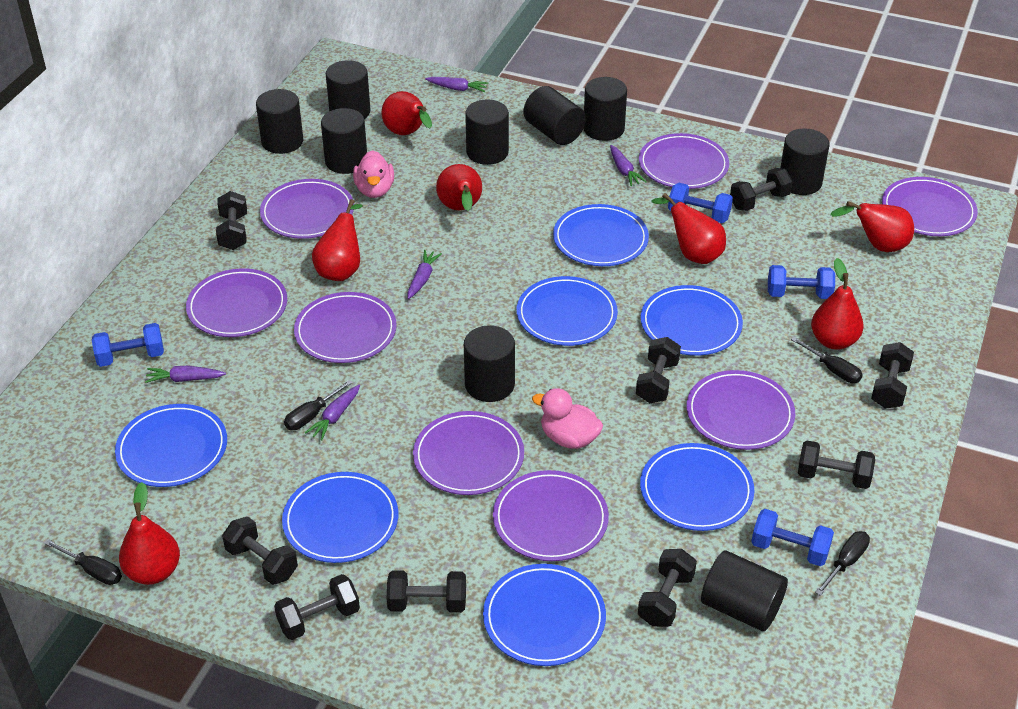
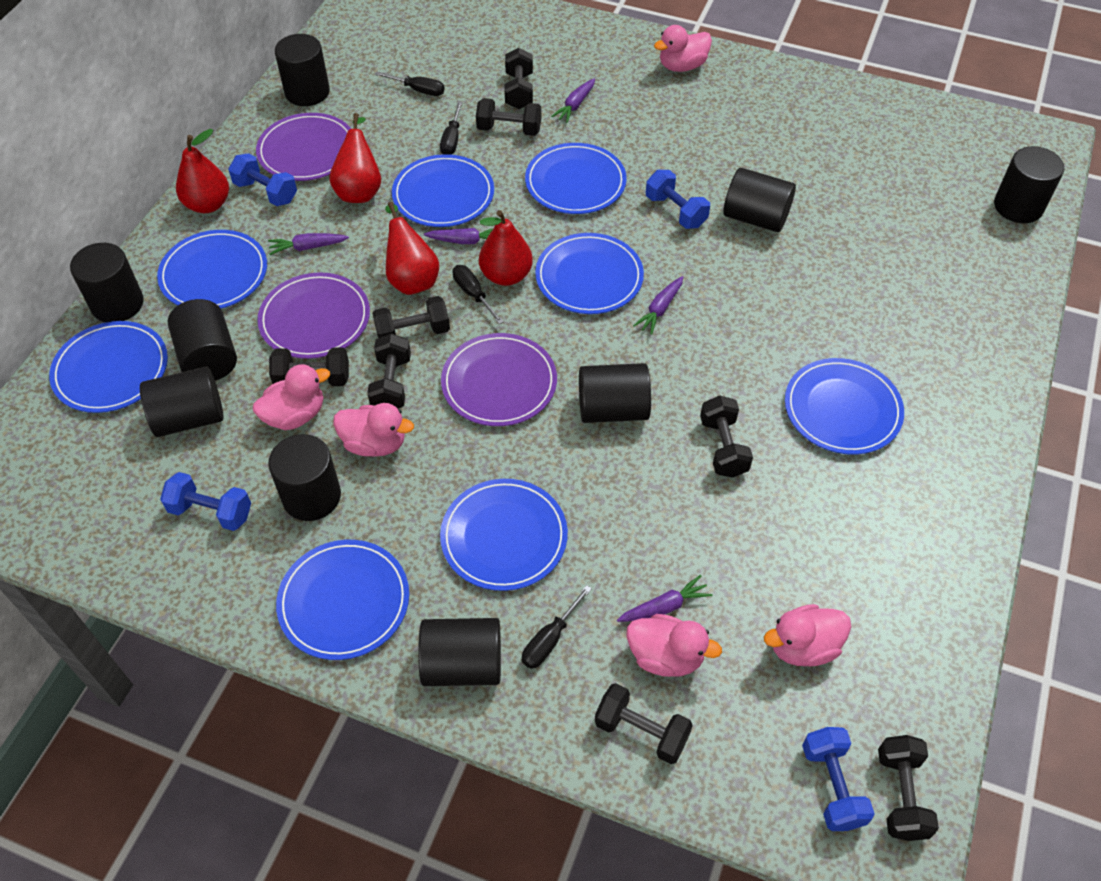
black dumbbell: [216,191,247,250] [222,517,298,585] [274,574,360,640] [387,570,466,613] [636,337,681,403] [638,549,697,627] [730,168,793,211] [798,441,875,489] [871,342,914,409] = 9 -> [269,347,349,386] [367,333,411,409] [373,296,450,338] [476,98,541,136] [505,48,533,109] [595,683,693,764] [700,395,753,478] [878,735,939,841] = 8
blue plate: [115,404,227,487] [282,472,398,563] [483,564,606,666] [517,276,618,346] [553,204,649,266] [640,443,755,531] [641,285,743,356] = 7 -> [49,321,168,413] [157,230,267,309] [276,540,409,660] [392,154,494,227] [440,479,568,591] [525,143,627,214] [535,233,644,314] [785,358,904,455] = 8
pink duck: [353,150,394,198] [532,388,603,449] = 2 -> [253,364,330,430] [333,403,414,457] [626,614,722,677] [654,25,712,72] [764,604,851,666] = 5
purple plate: [186,268,287,337] [260,179,354,239] [294,292,397,363] [413,411,524,495] [493,470,609,561] [639,133,729,189] [687,370,795,450] [882,177,978,236] = 8 -> [256,113,351,181] [257,272,370,359] [441,333,557,426] = 3
red pear: [119,482,180,585] [312,199,363,281] [381,91,432,135] [436,164,482,211] [652,193,726,264] [811,258,863,350] [830,201,914,252] = 7 -> [176,129,229,213] [329,113,381,203] [385,202,439,295] [479,210,533,286] = 4

